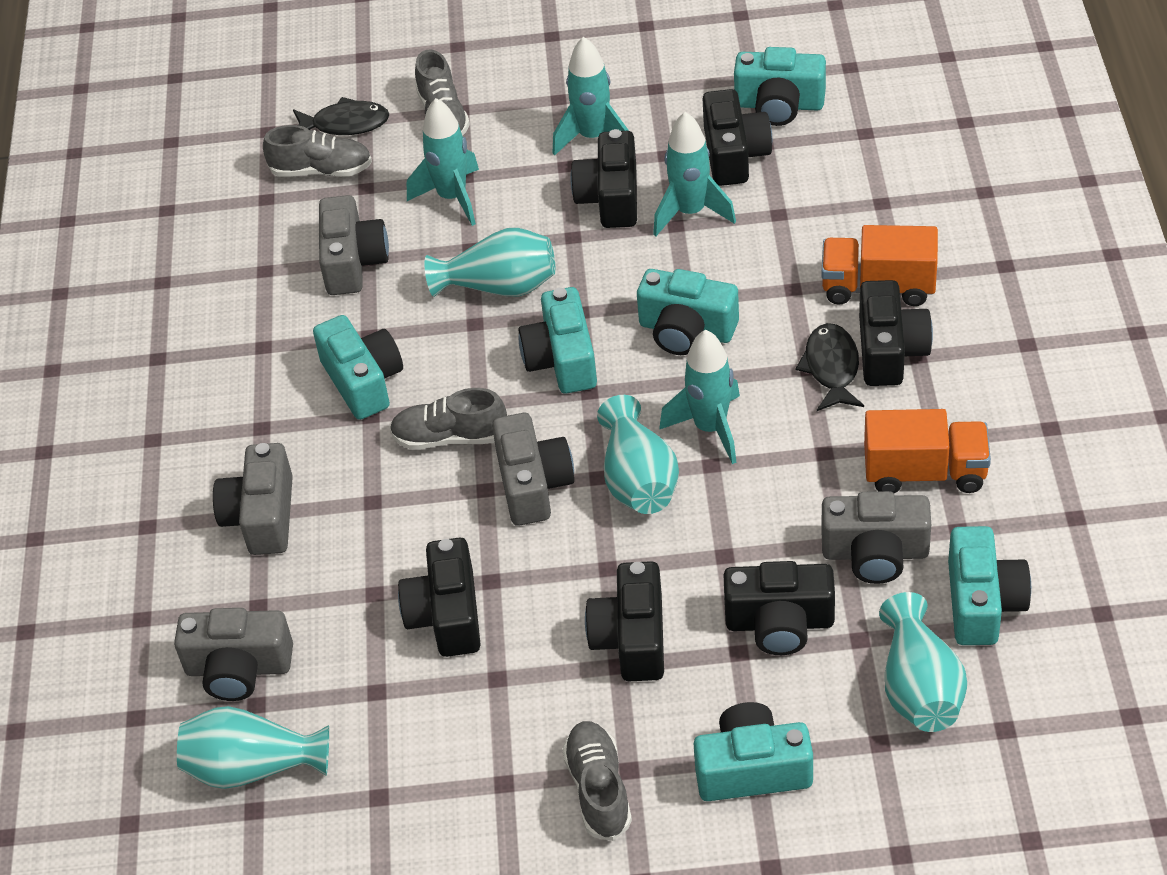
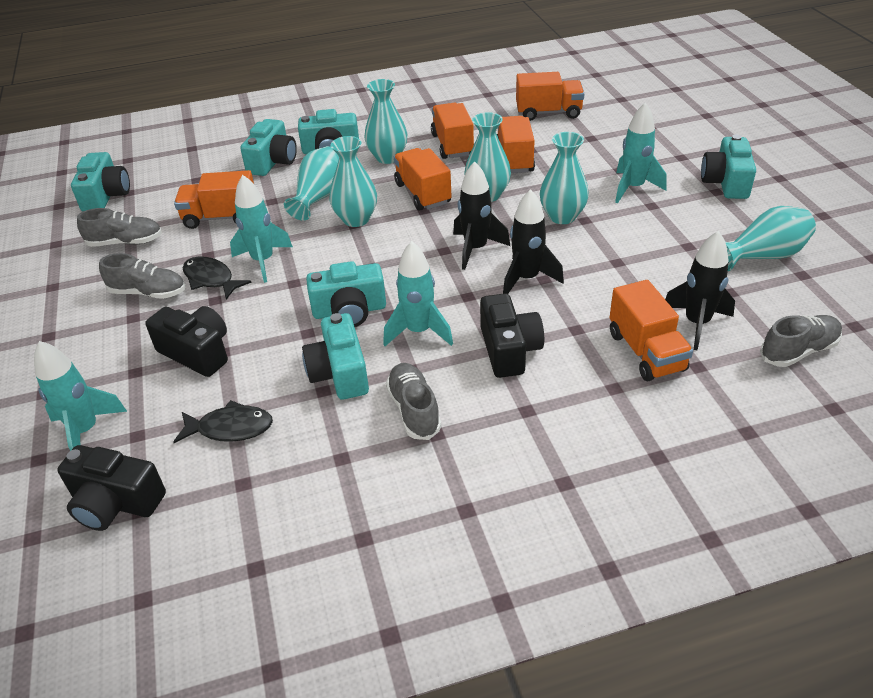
black camera: [398,538,481,657] [570,129,637,228] [585,561,664,681] [703,89,772,186] [724,561,835,655] [859,280,933,386] = 6 -> [57,445,166,531] [145,306,228,377] [480,293,544,378] = 3
black rocket: none = 0 -> [453,161,510,270] [503,189,564,294] [665,231,735,350] = 3
grey camera: [174,608,293,701] [213,443,293,555] [319,195,389,295] [492,413,574,526] [821,491,931,584] = 5 -> none = 0
orange truck: [822,225,938,306] [864,409,991,493] = 2 -> [174,170,254,229] [394,148,452,211] [431,103,474,159] [497,116,535,173] [516,72,584,121] [609,280,693,381] = 6
turquoise vase: [177,706,329,789] [425,228,555,297] [597,395,679,514] [879,592,967,732] = 4 -> [284,146,339,221] [329,136,377,227] [364,79,407,164] [464,112,511,202] [540,132,589,224] [726,206,816,271] = 6

